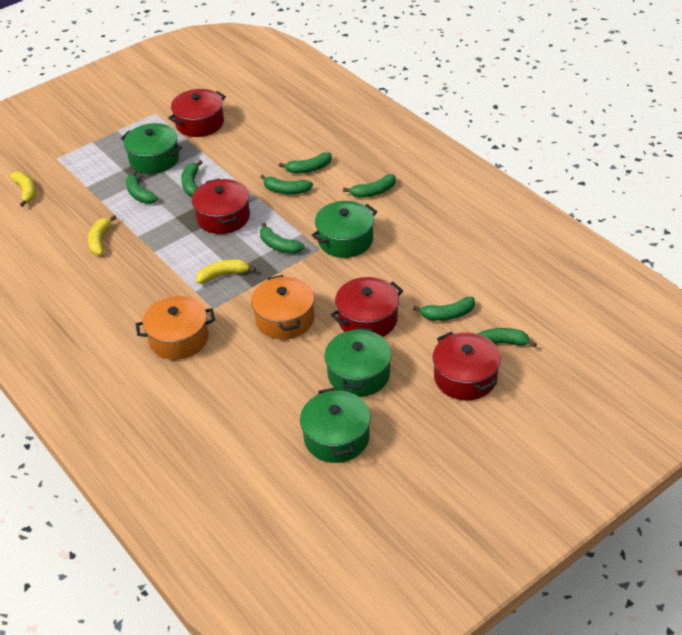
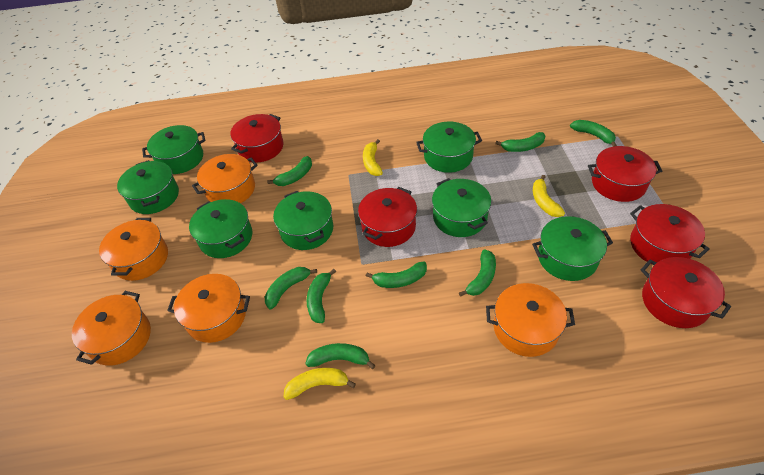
green pot: [121,123,182,174] [300,387,371,463] [312,201,377,258] [324,327,392,397] = 4 -> [117,160,179,214] [142,125,205,174] [189,199,252,258] [273,191,333,250] [416,121,482,173] [432,178,491,237] [532,216,613,281] = 7
orange pot: [136,296,215,360] [251,275,315,339] = 2 -> [72,291,151,366] [99,218,168,281] [167,274,250,343] [192,154,258,203] [486,283,575,357] = 5
red pot: [168,89,226,137] [192,178,250,234] [330,277,403,337] [433,332,501,400] = 4 -> [230,114,283,162] [358,187,417,247] [588,146,662,202] [630,204,710,265] [641,257,731,328] = 5

